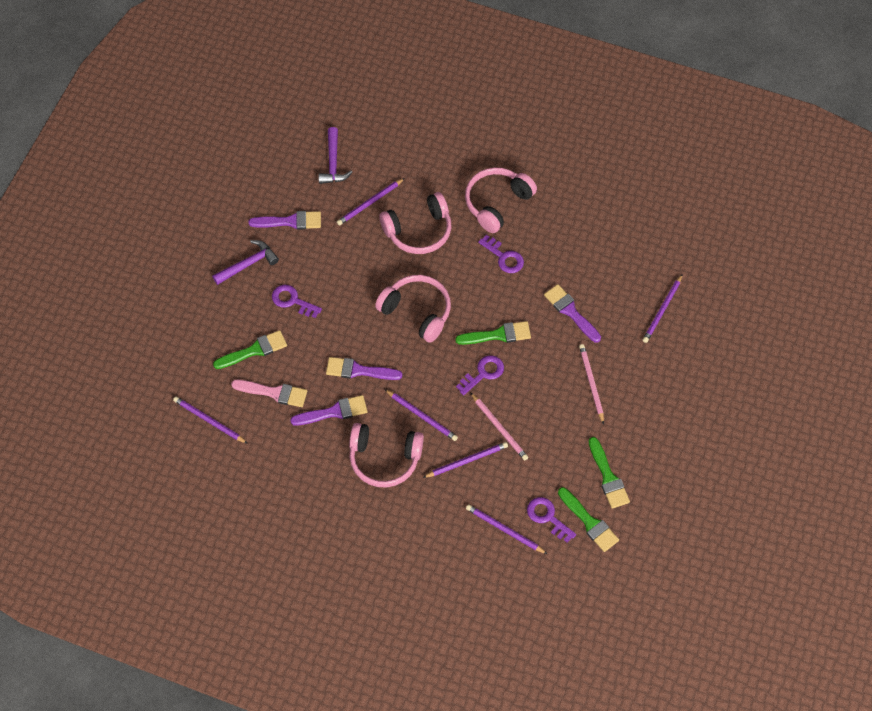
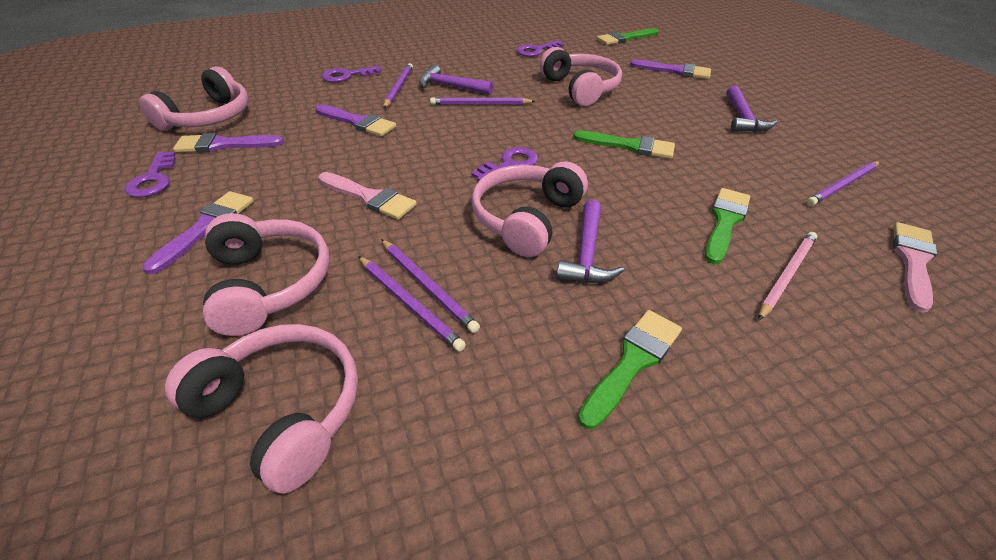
pink brush: [231,380,307,407] = 1 -> [319,172,417,220] [893,222,937,313] = 2
pink headphones: [349,423,424,487] [375,275,451,343] [379,192,451,254] [465,167,537,233] = 4 -> [139,66,249,131] [165,324,358,493] [203,213,329,336] [471,161,588,257] [540,47,622,106] = 5
pink pencil: [471,393,528,461] [579,344,604,424] = 2 -> [758,232,817,320] = 1
purple hammer: [212,240,279,285] [318,127,352,184] = 2 -> [419,65,494,95] [556,200,624,283] [727,86,777,132] = 3
purple pencil: [173,396,248,444] [337,178,405,225] [385,389,458,441] [423,442,508,478] [466,504,547,554] [643,275,682,343] = 6 -> [358,256,466,352] [381,239,480,333] [383,63,413,108] [430,97,535,105] [807,161,880,206] = 5

